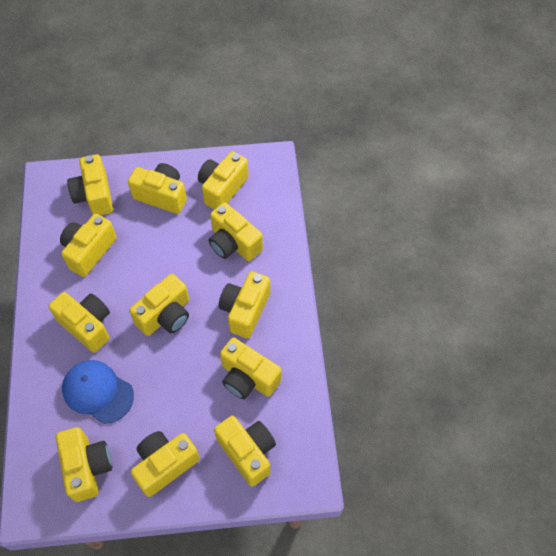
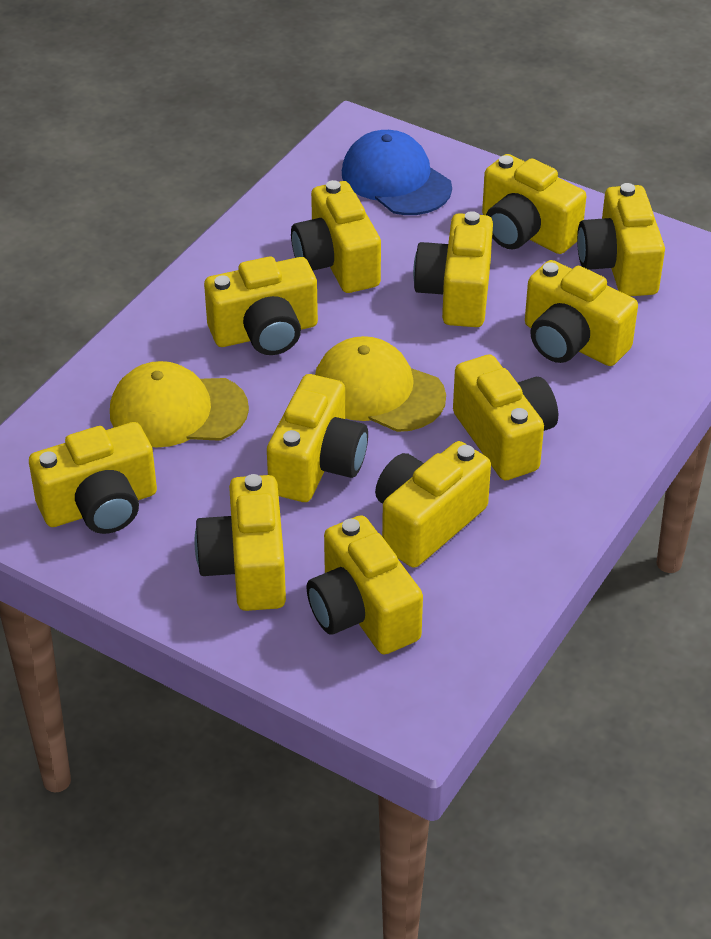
yellow cap: none = 0 -> [110,361,249,448] [315,336,446,432] = 2

